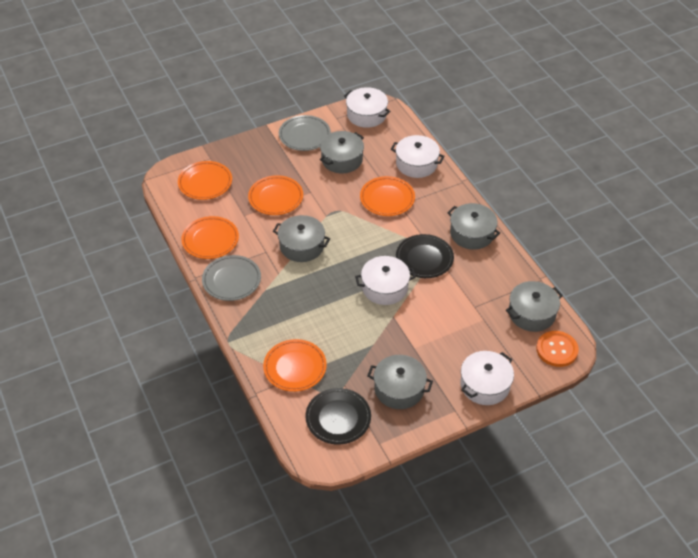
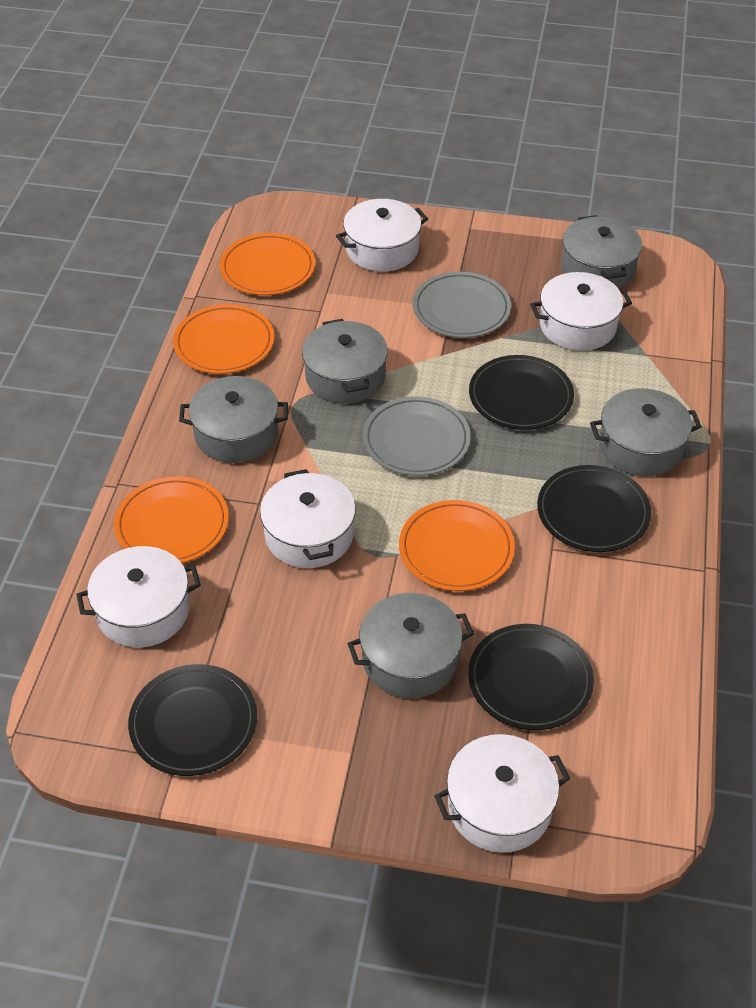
black plate: [305,388,371,445] [396,234,454,278] = 2 -> [128,664,257,776] [468,624,594,730] [469,355,574,430] [537,465,651,552] = 4
orange button: [536,331,579,367] = 1 -> none = 0
orange plate: [178,161,232,200] [181,216,239,259] [248,175,303,215] [263,339,327,392] [360,176,415,216] = 5 -> [114,476,229,563] [173,304,274,374] [220,233,315,295] [399,500,515,591] = 4
white pot: [344,87,391,128] [355,256,416,305] [391,135,445,178] [460,351,514,405] = 4 -> [76,546,201,647] [260,469,356,568] [336,199,428,272] [434,734,570,853] [530,272,632,351] = 5

